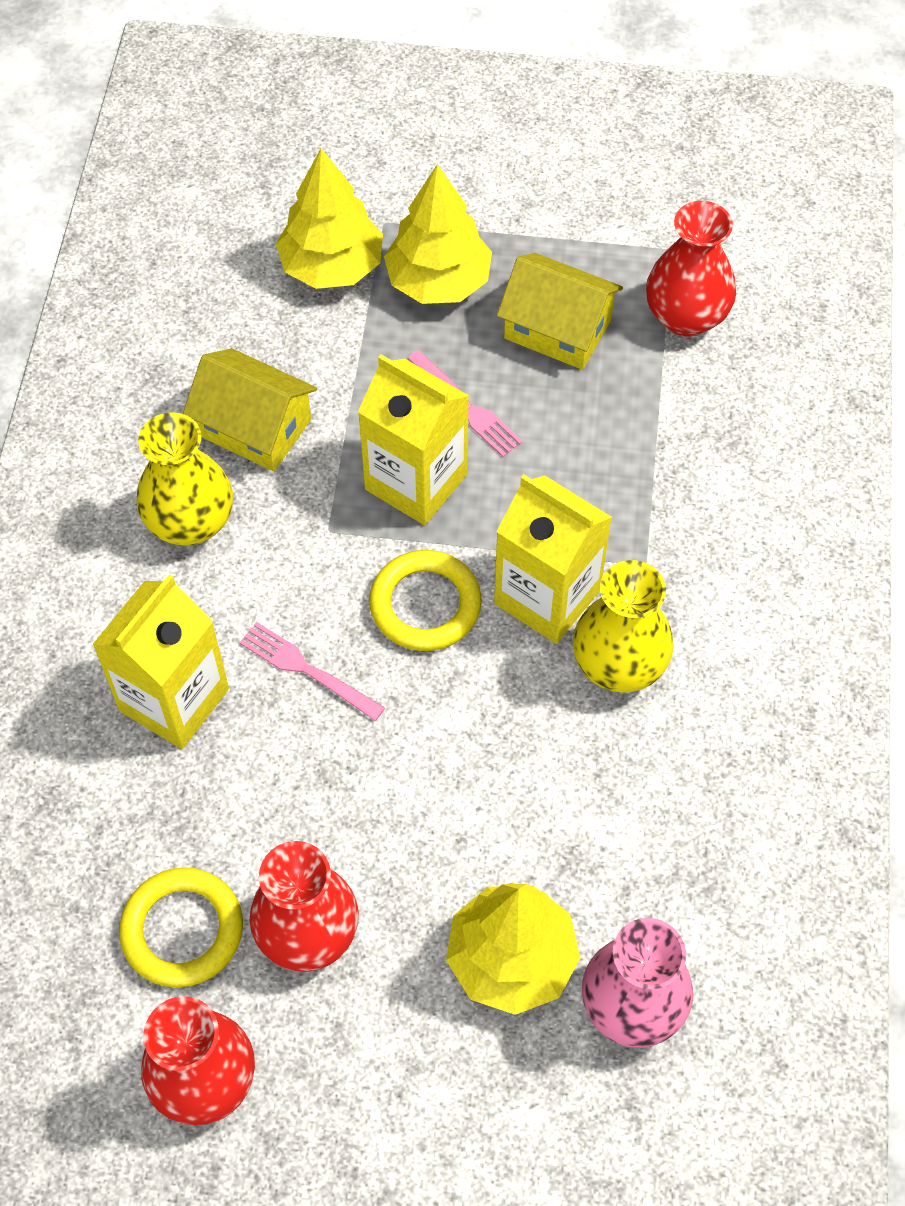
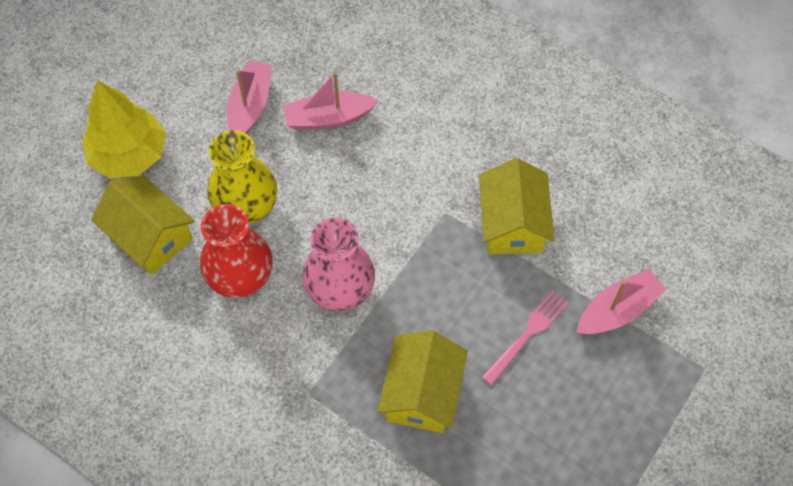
pink boat: none = 0 -> [227,60,272,134] [283,72,379,130] [576,269,666,334] = 3
pink fork: [239,622,385,721] [408,350,523,457] = 2 -> [482,291,568,385] = 1
red vase: [141,996,255,1125] [250,841,359,972] [646,201,736,337] = 3 -> [200,204,272,298] = 1
yellow carton: [92,574,229,749] [358,354,469,525] [494,474,612,644] = 3 -> none = 0
yellow house: [183,348,317,471] [497,253,623,370] = 2 -> [91,175,195,275] [377,330,468,433] [479,158,555,254] = 3
yellow ring: [119,867,243,987] [369,550,481,651] = 2 -> none = 0
yellow tree: [276,148,383,289] [384,164,492,304] [446,882,581,1015] = 3 -> [82,80,166,178] = 1
yellow vase: [136,412,233,546] [573,560,674,692] = 2 -> [207,130,278,224] = 1

